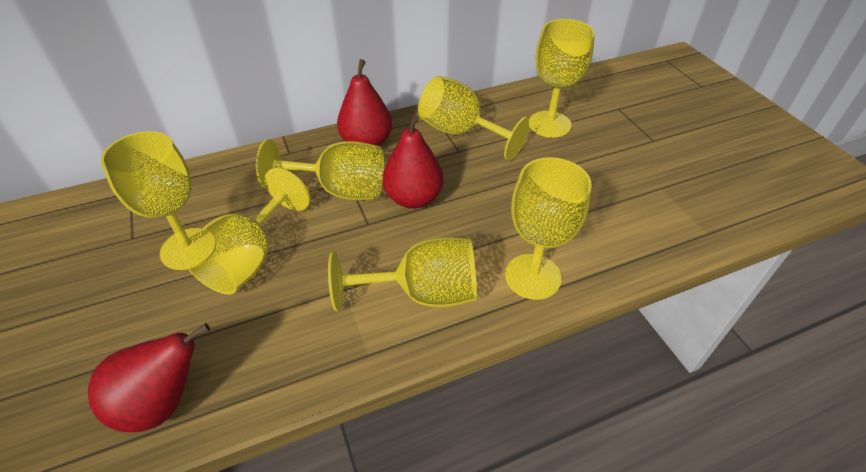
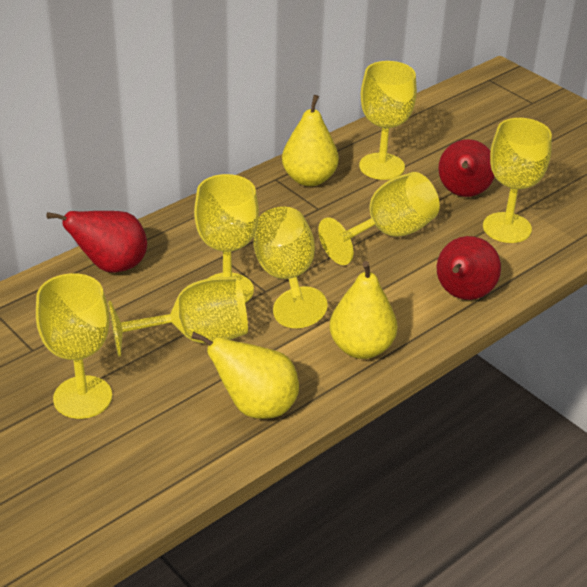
yellow pear: none = 0 -> [191,331,299,419] [282,95,339,186] [330,261,397,359] = 3

